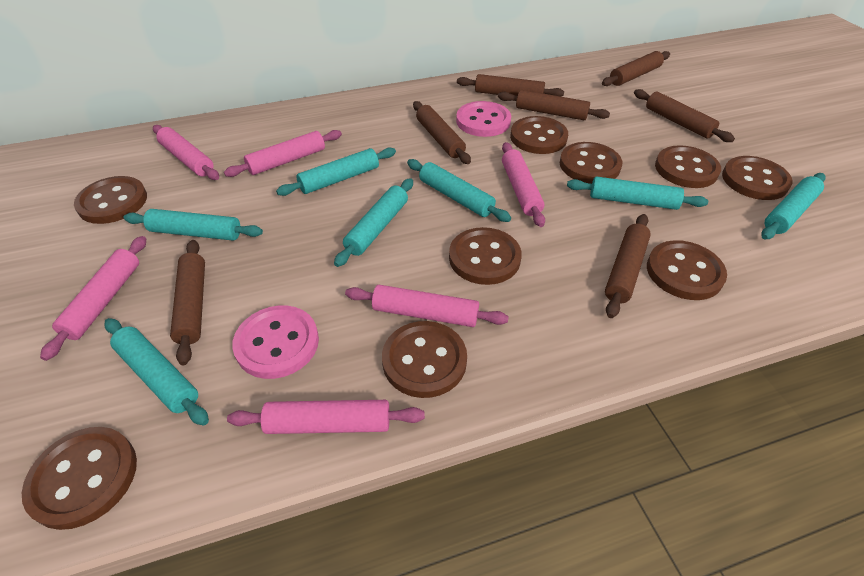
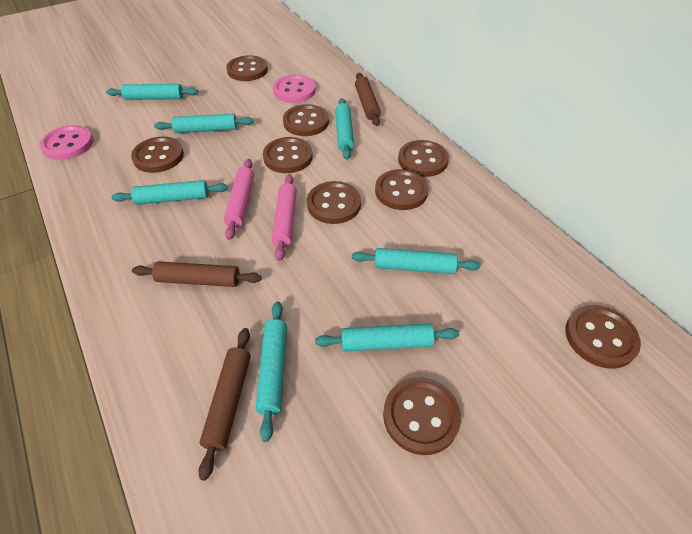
brown rolling pin: [170,240,205,365] [413,101,471,164] [457,74,564,96] [498,90,610,120] [602,51,670,86] [605,214,651,318] [634,89,735,142] = 7 -> [132,261,262,287] [199,328,251,481] [355,73,381,126] = 3
pink rolling pin: [40,236,146,361] [153,125,219,180] [224,130,342,177] [227,400,425,434] [345,285,509,327] [502,142,545,227] = 6 -> [224,159,254,240] [272,174,297,261] = 2

